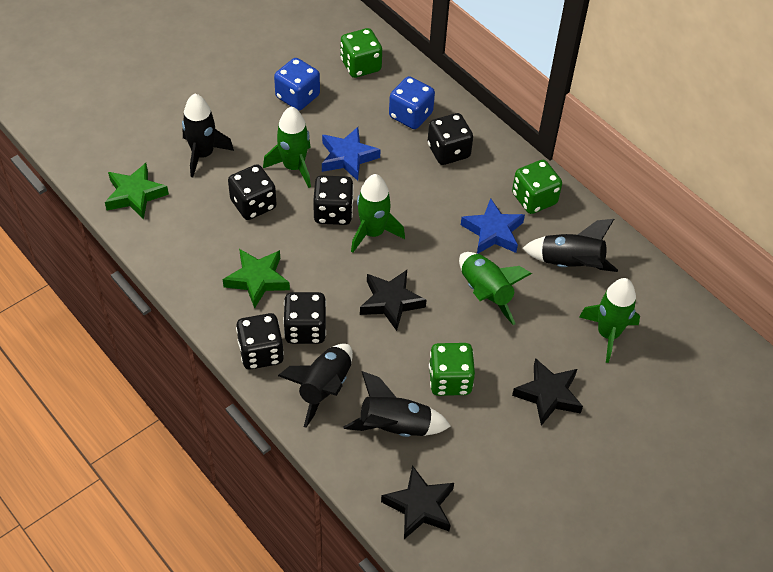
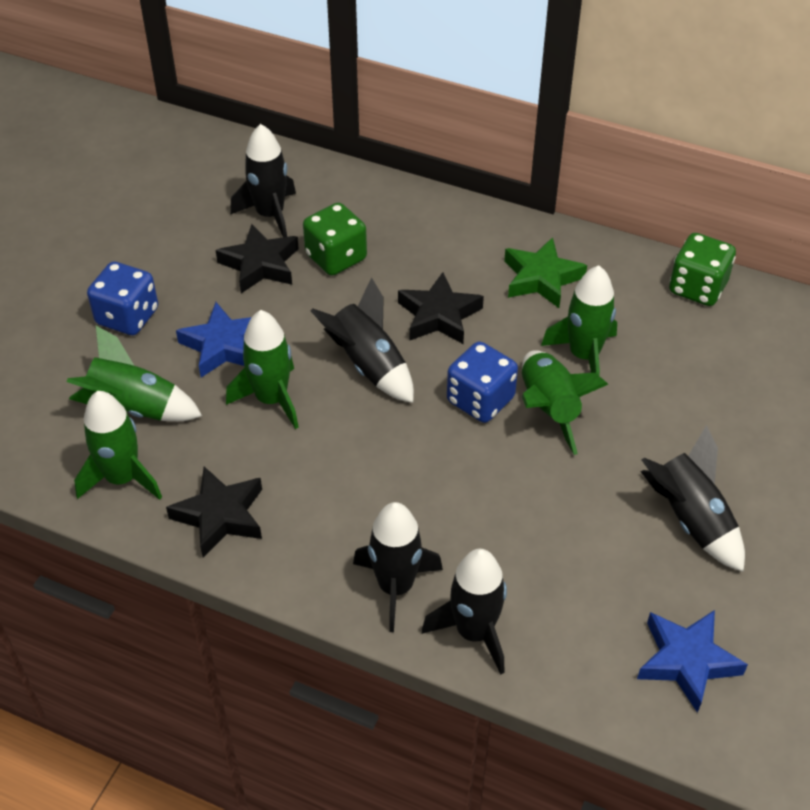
black dice: [228,164,277,220] [236,313,284,370] [283,292,326,344] [313,175,354,225] [428,113,473,165] = 5 -> none = 0
black rocket: [182,94,234,177] [278,344,353,428] [344,371,451,437] [522,219,618,272] = 4 -> [230,124,296,237] [311,277,414,403] [353,502,443,632] [422,549,507,675] [641,425,745,572] = 5
green dice: [341,28,382,78] [429,343,475,396] [512,160,562,214] = 3 -> [303,203,367,275] [669,233,736,306] = 2
green rocket: [263,106,311,188] [351,174,405,253] [459,252,532,325] [579,278,640,363] = 4 -> [67,326,202,421] [74,391,162,500] [226,310,298,429] [522,350,608,455] [541,265,617,375] = 5
green star: [105,163,169,219] [223,249,290,309] = 2 -> [504,237,587,308] = 1

